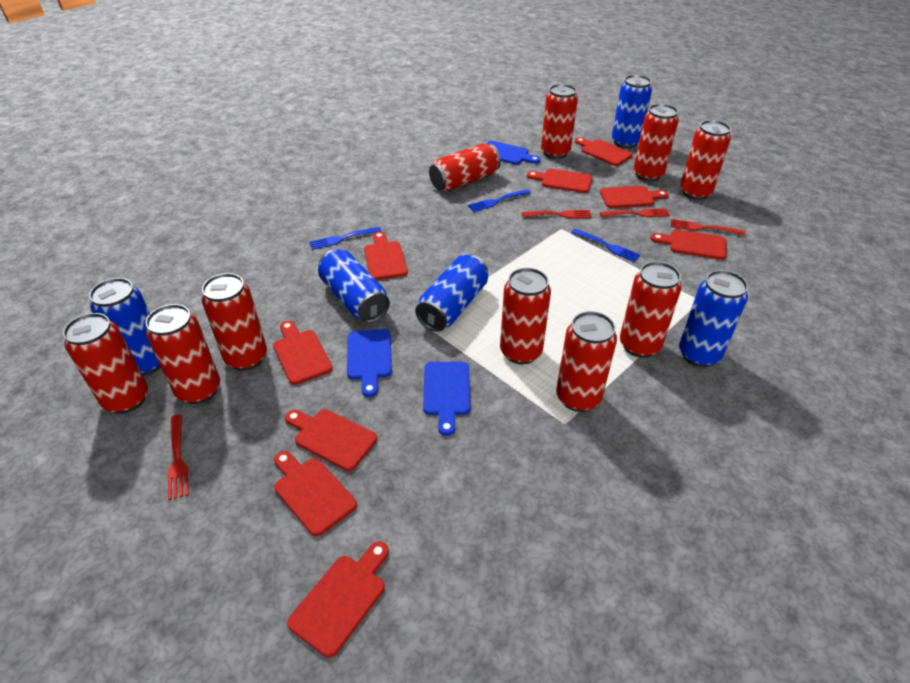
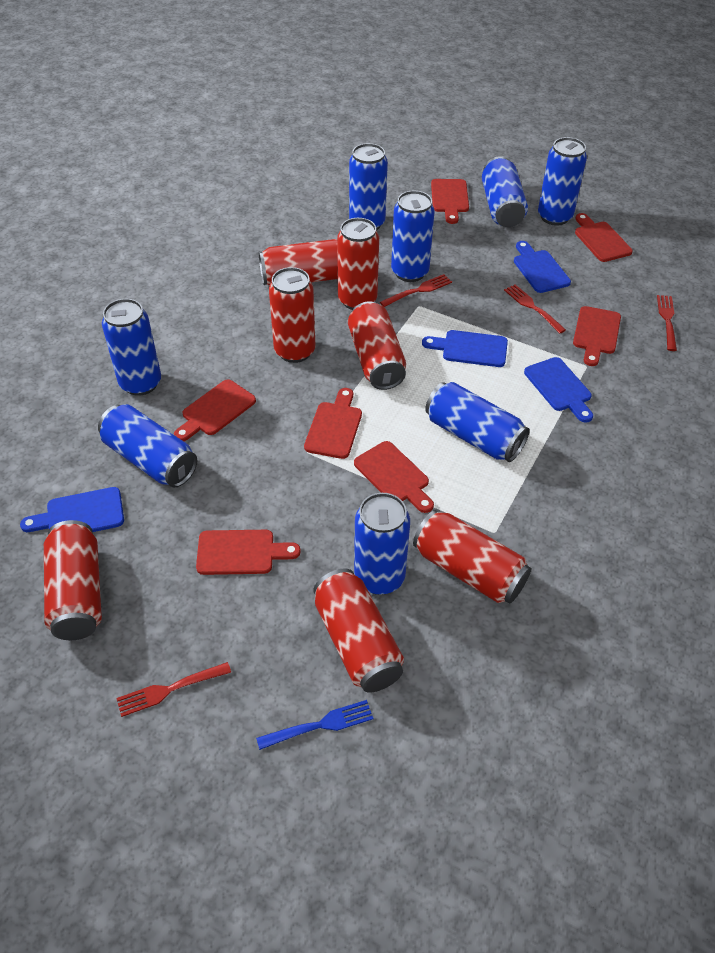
blue can: [89,278,161,375] [318,249,390,323] [415,254,488,332] [612,75,652,148] [679,270,748,367] = 5 -> [98,404,197,488] [102,299,161,396] [349,143,388,230] [354,493,410,595] [391,191,435,282] [425,382,530,462] [482,156,528,227] [538,137,587,226] = 8
blue cutting board: [347,329,392,397] [423,362,470,436] [486,141,540,165] = 3 -> [20,487,124,532] [422,330,508,367] [514,241,571,293] [524,357,593,423] = 4
blue fork: [309,227,382,250] [468,189,531,212] [571,229,641,262] = 3 -> [256,700,373,750] = 1
red can: [63,313,148,414] [146,304,220,404] [202,273,267,371] [429,144,501,192] [500,268,551,364] [541,84,578,159] [556,311,617,412] [620,261,682,358] [634,104,679,182] [680,120,731,200] = 10 -> [44,520,102,640] [259,239,338,285] [269,267,316,363] [313,568,404,693] [337,218,379,310] [348,301,406,390] [413,510,531,603] = 7
red cutting board: [273,321,333,385] [274,451,357,536] [285,409,377,471] [287,541,389,658] [364,232,408,280] [527,169,593,193] [575,137,633,166] [600,186,669,208] [651,229,727,260] = 9 -> [174,379,256,441] [196,530,301,575] [304,388,362,459] [354,441,434,513] [431,179,469,224] [573,306,621,366] [575,213,633,262] = 7

